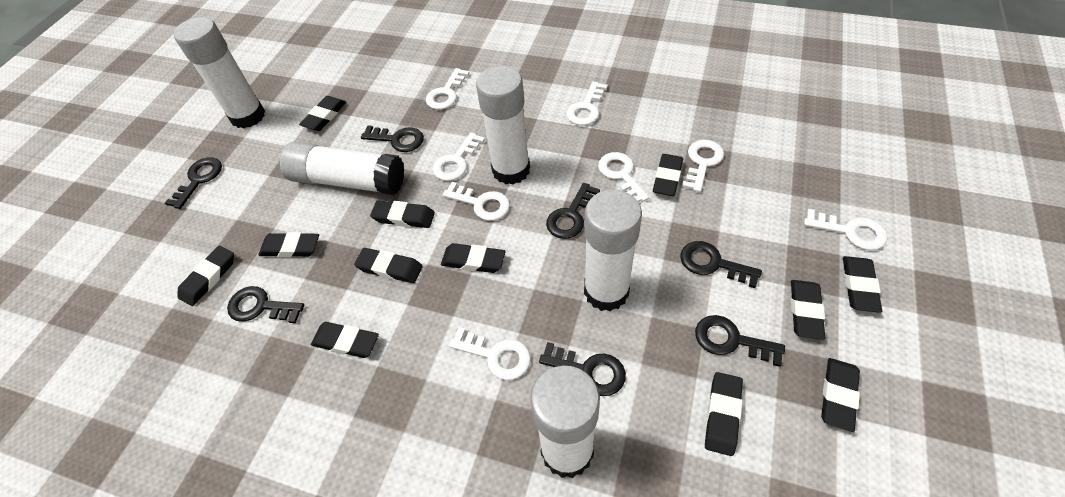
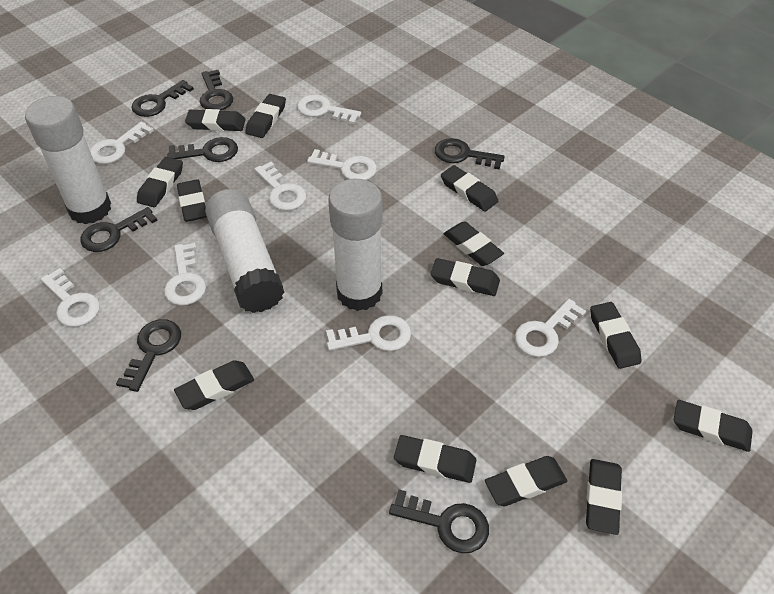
black eraser: [177,246,234,306] [259,232,319,258] [299,96,346,131] [311,322,379,358] [354,248,423,283] [370,200,435,228] [441,243,506,273] [653,154,683,196] [705,372,743,456] [791,280,825,340] [821,358,860,432] [843,256,882,313] = 12 -> [137,157,183,207] [174,360,254,410] [177,179,207,222] [185,109,245,131] [245,94,286,138] [394,435,476,483] [431,258,500,296] [441,165,498,212] [444,221,504,266] [485,456,567,506] [586,459,622,535] [590,302,642,369] [674,400,753,452] = 13
white glue stick: [174,17,265,129] [280,142,404,195] [476,66,530,185] [530,366,600,478] [584,189,642,311] = 5 -> [25,96,111,224] [205,189,284,313] [328,179,383,311] = 3

